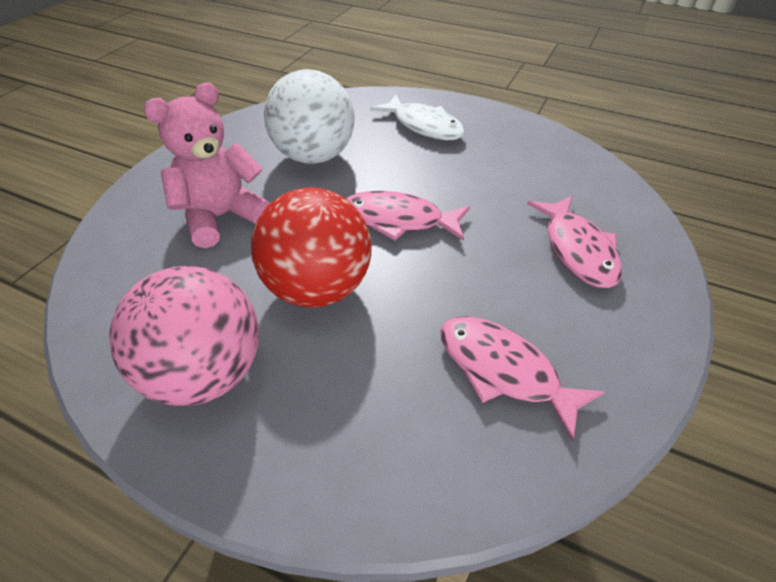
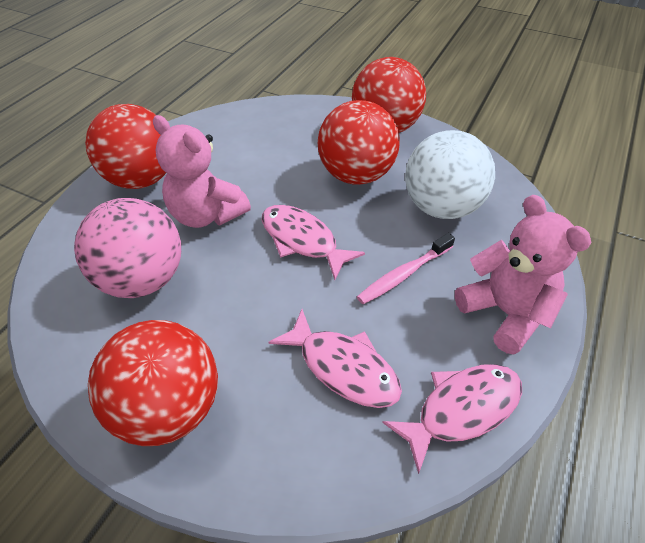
pink teddy bear: [143,83,270,248] = 1 -> [153,115,251,228] [455,195,592,355] = 2
pink toothbrush: none = 0 -> [357,233,455,304] = 1
red ball: [251,188,372,308] = 1 -> [85,104,166,189] [88,320,218,446] [318,100,400,185] [352,57,426,133] = 4
white fish: [370,95,465,140] = 1 -> none = 0

